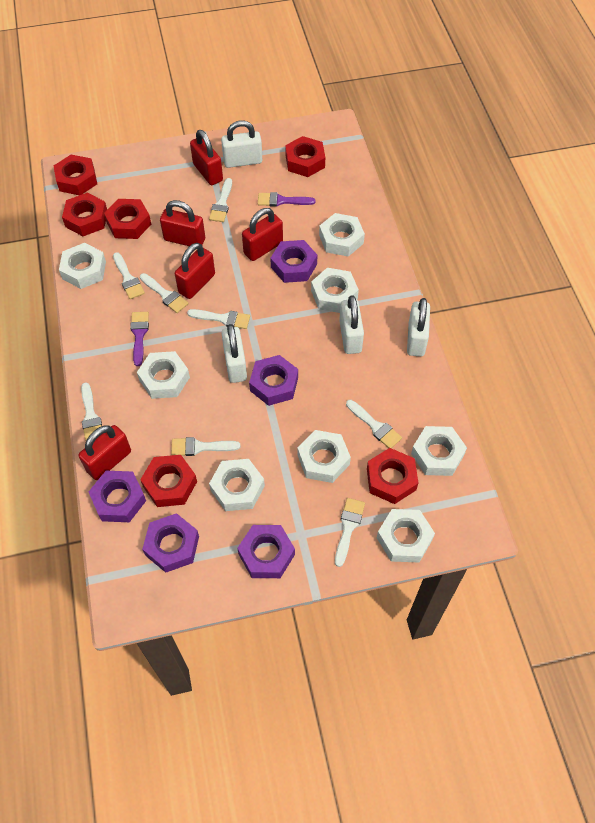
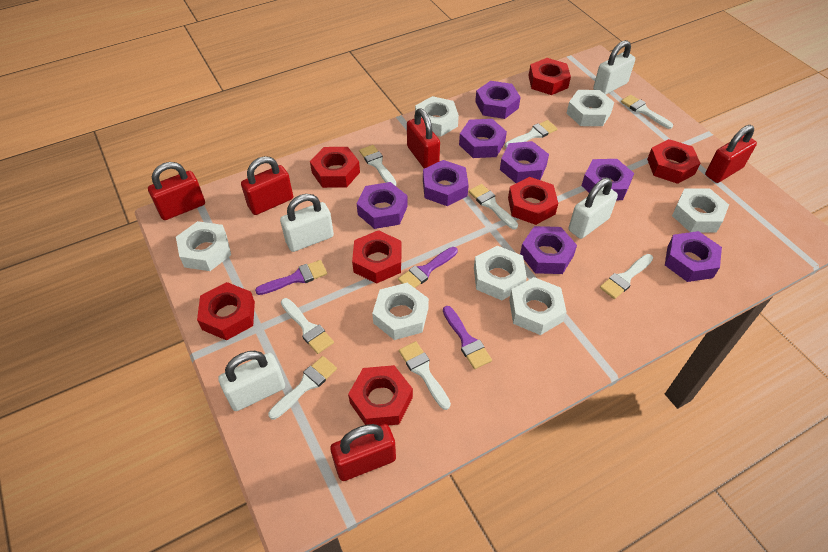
purple brush: [130,312,149,366] [258,192,316,207] = 2 -> [255,260,327,295] [398,247,458,288] [443,306,492,369] = 3
purple nut: [89,471,146,522] [142,513,199,573] [238,525,295,578] [249,355,298,406] [270,240,317,283] = 5 -> [357,182,408,229] [423,160,469,206] [459,119,507,158] [475,81,521,119] [500,141,549,183] [520,226,577,274] [581,159,634,200] [665,231,722,282] = 8
red nut: [54,155,97,195] [62,193,107,236] [104,199,151,239] [140,455,197,507] [285,136,325,177] [367,448,418,504] = 6 -> [197,282,255,340] [310,147,360,188] [348,365,413,426] [352,230,402,284] [508,177,558,225] [529,58,571,95] [647,139,700,184] = 7
white nut: [59,243,106,289] [137,351,190,399] [209,459,265,511] [297,430,351,483] [311,268,359,313] [319,213,365,257] [377,509,435,562] [411,426,467,476] = 8 -> [176,221,231,271] [372,283,429,340] [415,96,459,136] [474,246,527,300] [509,277,567,335] [567,90,614,126] [672,188,729,233] = 7

